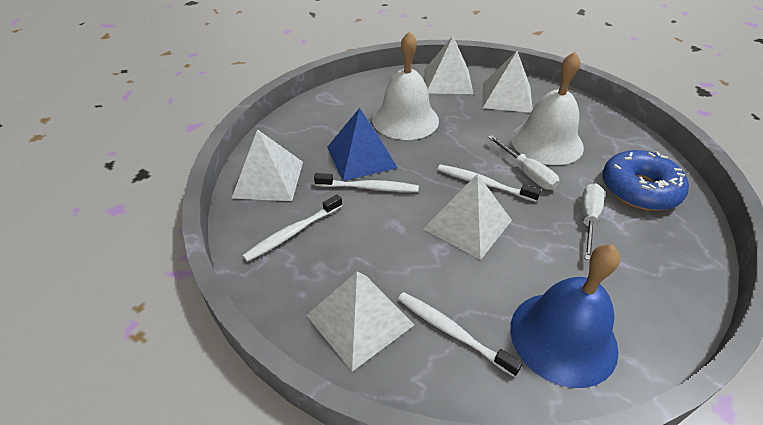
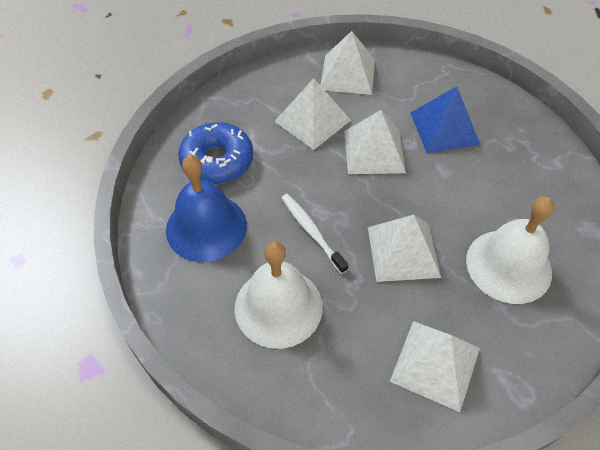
white screwdriver: [488,135,560,190] [581,183,604,260] = 2 -> none = 0
white toothbrush: [243,194,342,262] [314,173,419,192] [398,292,523,377] [437,164,541,202] = 4 -> [281,194,349,274] = 1

